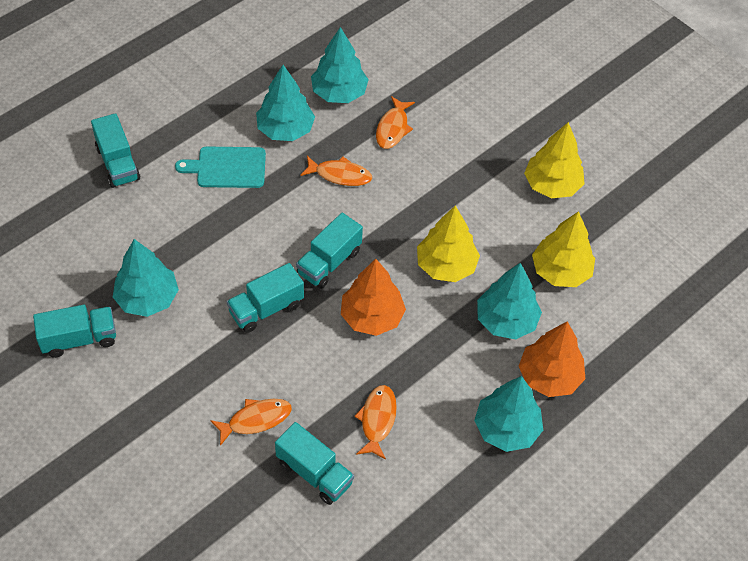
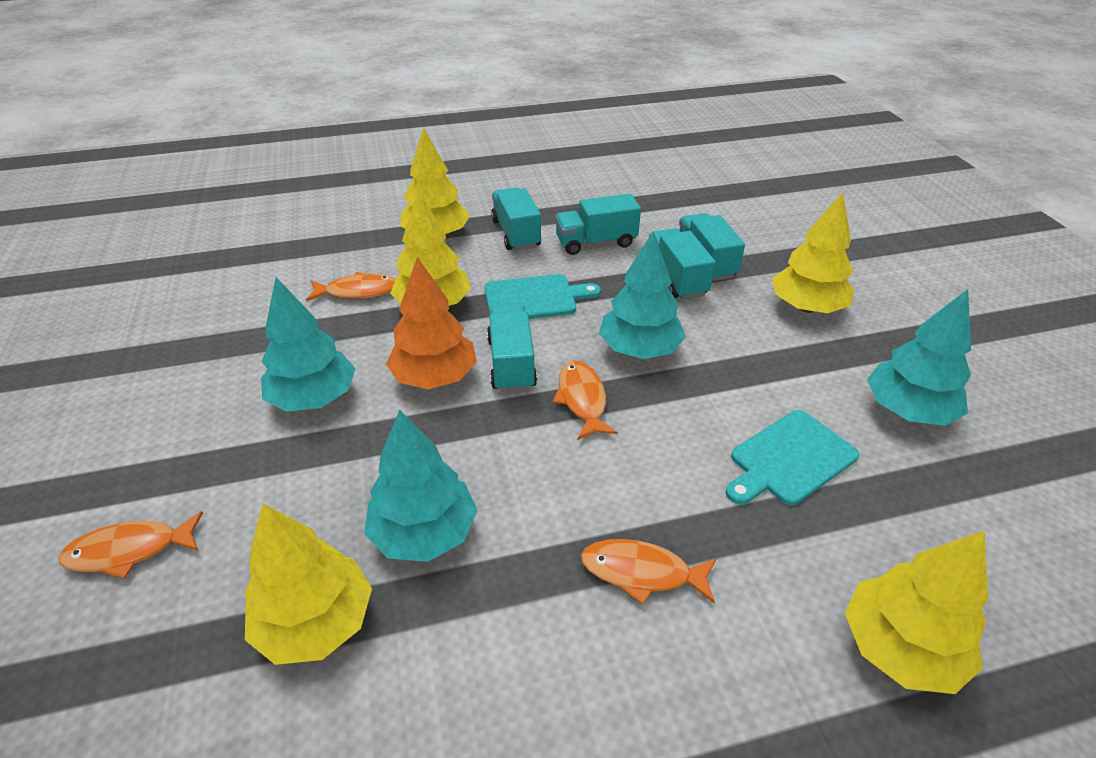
orange tree: [341,259,406,336] [519,321,585,397] = 2 -> [386,257,477,389] = 1
turquoise cutting board: [175,146,266,188] = 1 -> [484,274,601,319] [725,410,859,505] = 2
turquoise tree: [113,239,179,317] [256,65,315,141] [311,27,369,103] [474,376,543,452] [477,263,542,339] = 5 -> [261,277,356,412] [364,410,478,562] [599,231,686,359] [867,289,971,426] = 4
yellow tree: [417,205,480,282] [524,122,584,198] [532,211,595,287] = 3 -> [244,503,372,665] [390,191,471,306] [400,128,470,234] [772,192,854,313] [845,531,988,694] = 5

